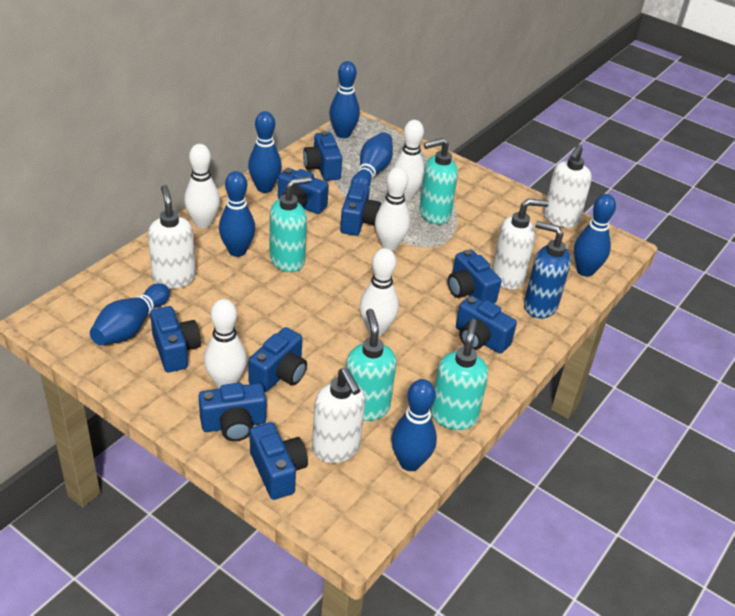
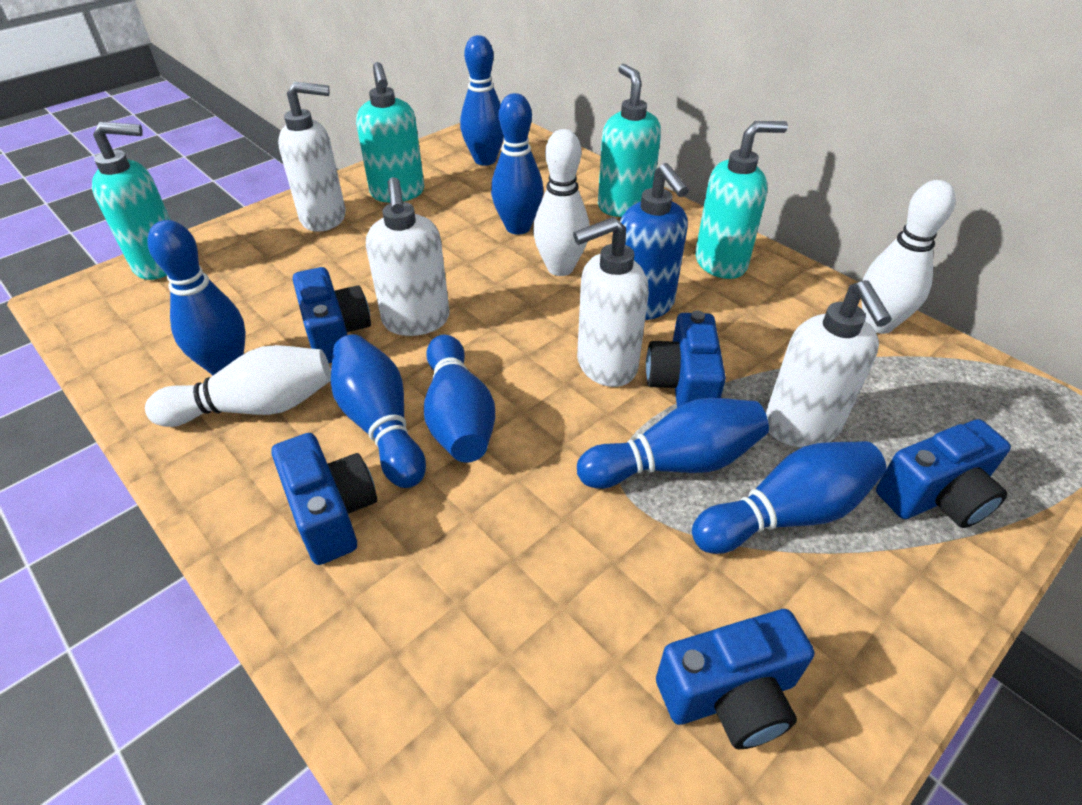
blue camera: [150,306,201,372] [199,383,266,441] [248,327,307,392] [250,422,308,500] [278,168,329,214] [303,131,342,181] [340,183,381,236] [448,250,501,303] [456,295,517,354] = 9 -> [271,433,377,565] [293,267,371,363] [646,311,726,408] [656,609,814,749] [876,419,1011,528] = 5
white bowling pin: [184,144,220,228] [204,299,247,389] [360,248,399,336] [375,167,410,251] [393,120,425,200] = 5 -> [145,345,331,427] [533,129,589,276] [861,180,956,334] = 3

